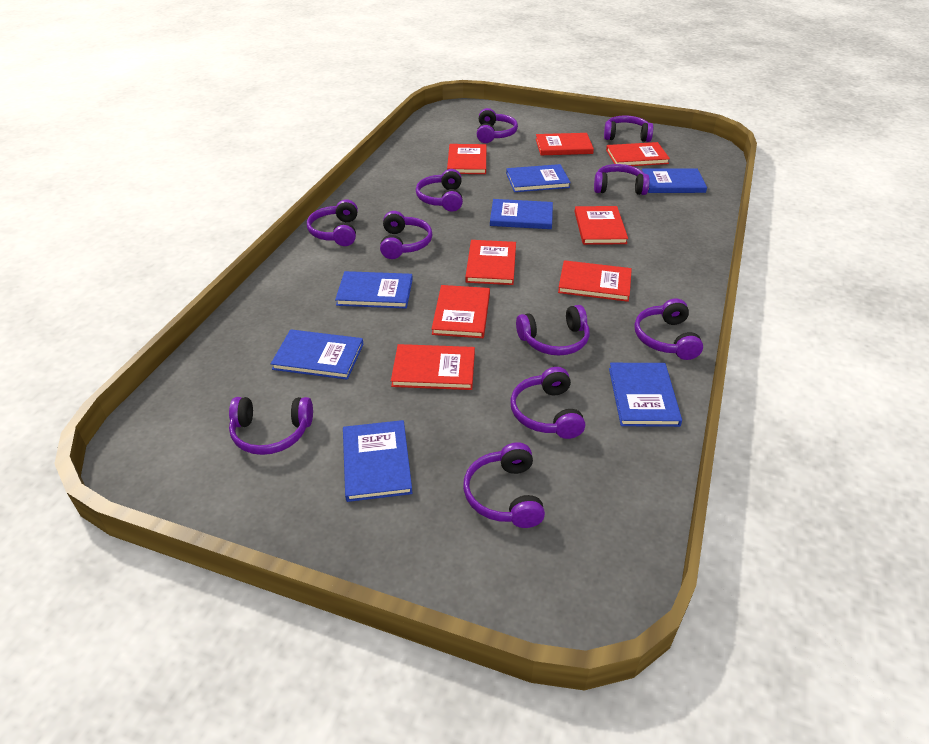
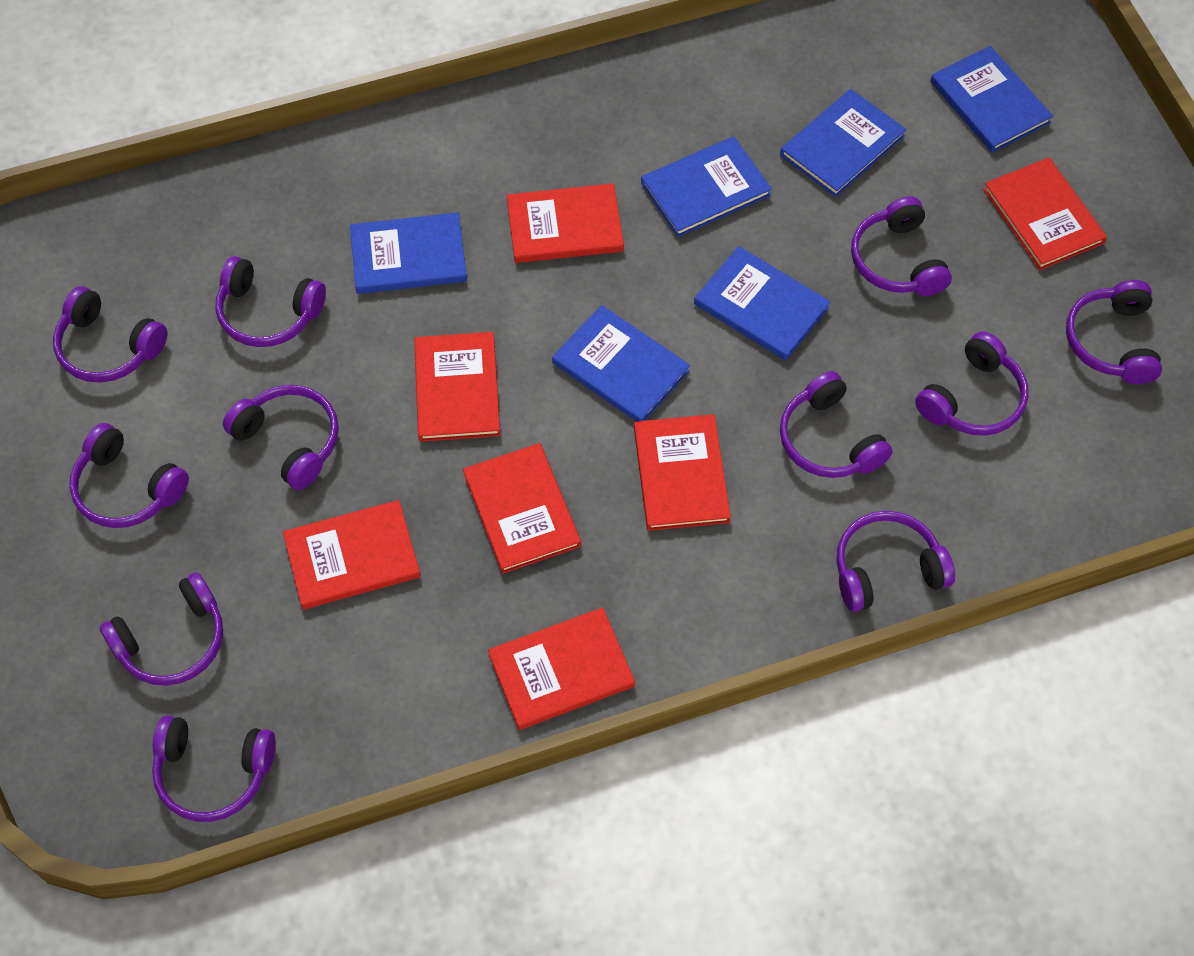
blue book: [271,329,363,380] [335,271,413,309] [343,420,412,502] [490,199,553,229] [506,164,571,192] [609,363,682,427] [642,168,707,193] = 7 -> [350,212,467,294] [552,305,690,421] [641,136,772,237] [694,246,831,360] [780,89,906,197] [930,46,1053,153] = 6
red book: [391,344,475,390] [432,285,490,338] [447,144,486,174] [465,240,516,285] [536,133,594,155] [558,260,632,302] [575,206,628,245] [606,142,670,166] = 8 -> [283,500,421,609] [414,332,500,442] [463,443,581,574] [488,607,635,730] [507,183,624,263] [634,414,731,531] [983,157,1107,270] = 7

